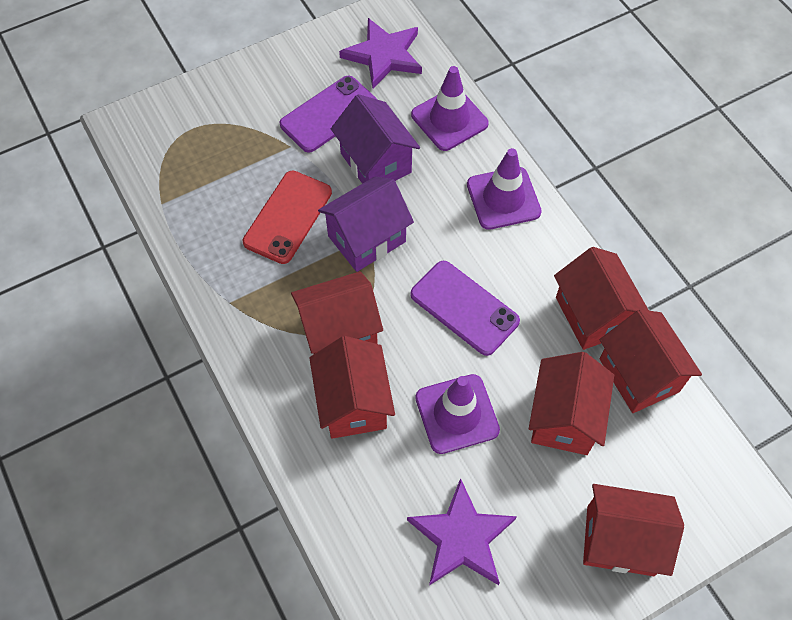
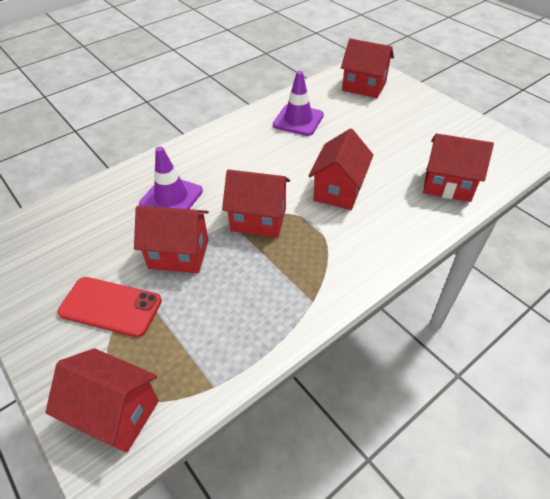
purple house: [318,176,414,272] [331,94,420,184] = 2 -> none = 0
purple phone: [280,76,377,153] [410,261,520,356] = 2 -> none = 0
purple star: [339,18,422,89] [407,478,517,586] = 2 -> none = 0
purple traffic cone: [411,66,489,151] [415,374,500,454] [467,148,542,230] = 3 -> [139,146,203,209] [273,71,324,136] = 2

